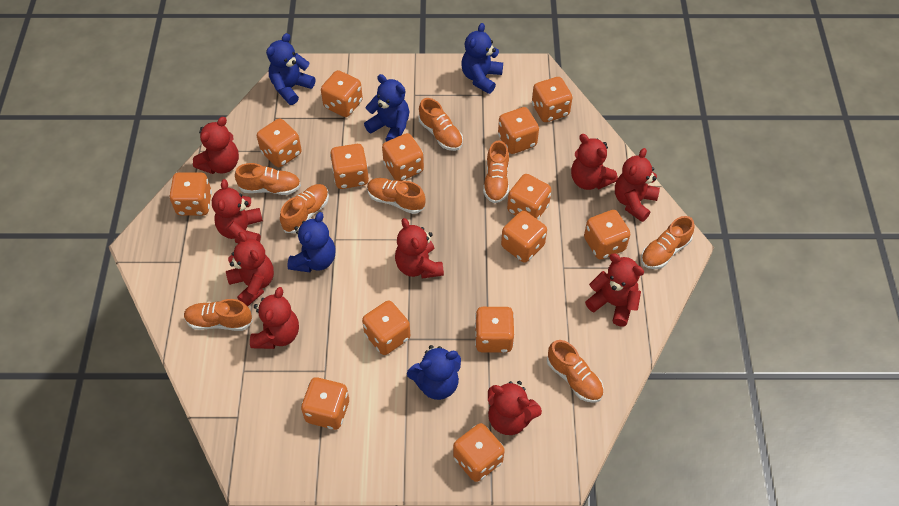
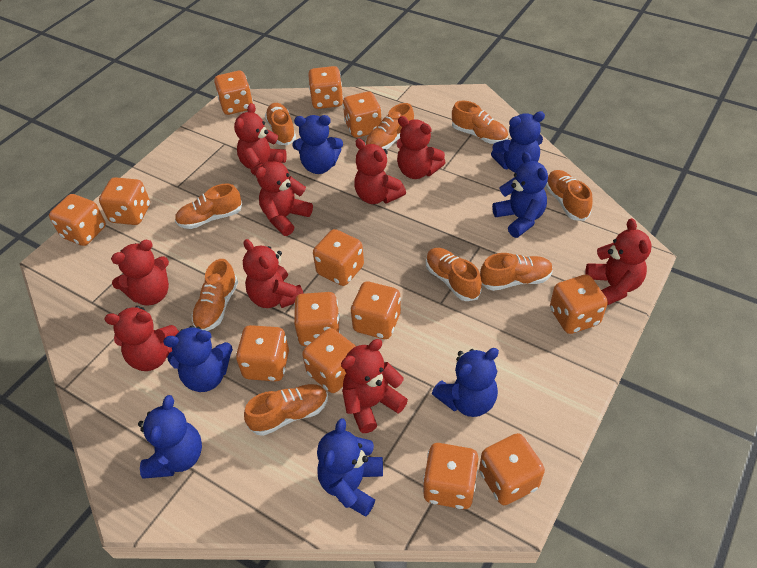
blue teddy bear: [266,33,315,105] [288,212,336,272] [364,74,410,142] [407,345,461,400] [461,23,503,94] = 5 -> [138,395,202,479] [163,326,233,392] [293,115,343,174] [317,418,383,516] [432,348,499,417] [491,111,545,173] [492,152,548,238] = 7
orange dice: [169,172,212,216] [257,118,302,167] [301,377,349,430] [321,70,363,117] [330,144,369,189] [362,301,410,355] [382,133,424,181] [453,423,505,482] [475,307,514,353] [498,107,539,154] [501,211,547,263] [507,174,551,220] [532,77,572,122] [584,210,630,259] = 14 -> [49,194,106,246] [99,177,150,225] [214,71,253,115] [236,325,289,381] [294,292,340,346] [302,328,356,393] [308,66,343,109] [313,229,364,286] [343,91,381,138] [351,282,401,339] [423,443,479,509] [479,433,545,505] [550,274,608,334] = 13
orange shoe: [184,299,253,331] [235,163,301,195] [280,184,329,233] [367,178,426,214] [419,98,463,151] [483,140,509,203] [547,340,604,403] [641,216,695,269] = 8 -> [175,183,242,229] [192,259,238,331] [244,384,328,436] [265,103,296,145] [365,103,414,150] [426,248,482,301] [452,101,508,144] [480,253,553,291] [545,170,593,221] = 9

